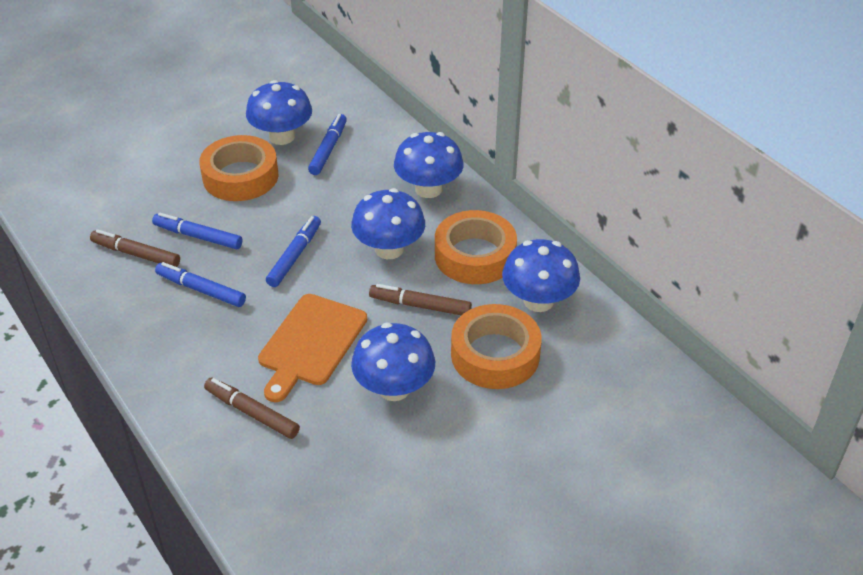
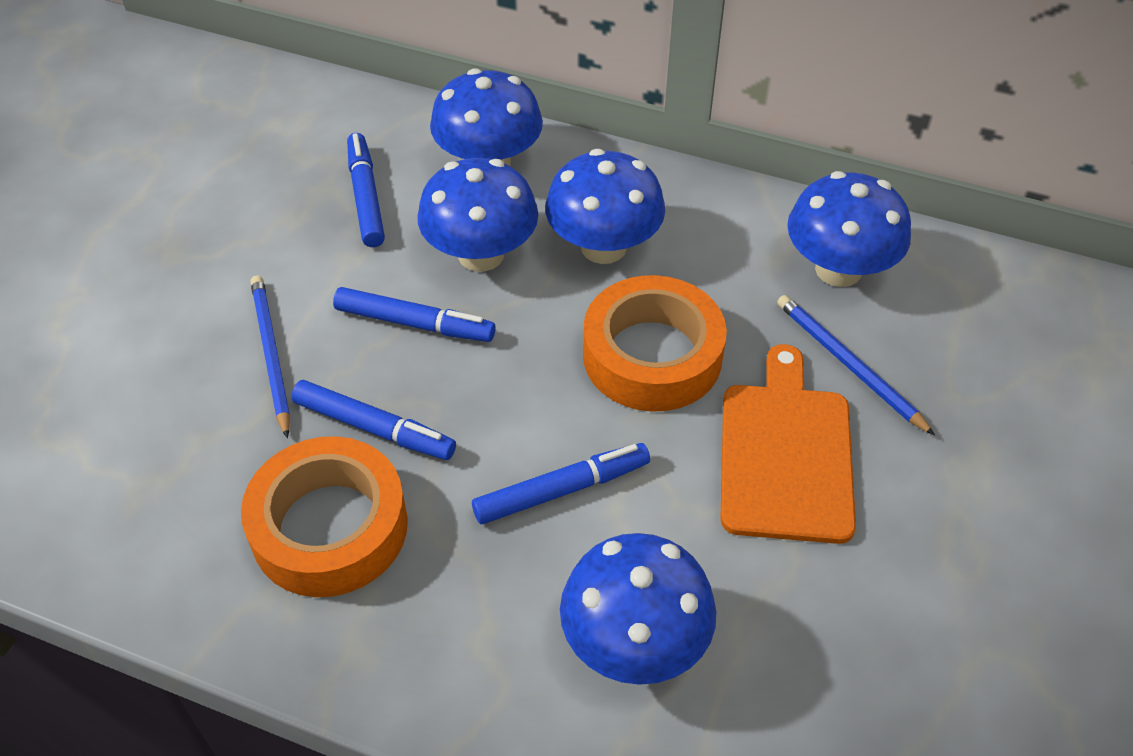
blue pencil: none = 0 -> [251,275,290,439] [777,295,935,435] = 2
brown marker: [90,229,180,267] [204,378,300,439] [369,284,472,315] = 3 -> none = 0
orange tape: [199,135,278,201] [435,210,517,284] [451,304,542,389] = 3 -> [241,436,408,597] [583,275,727,412] = 2

